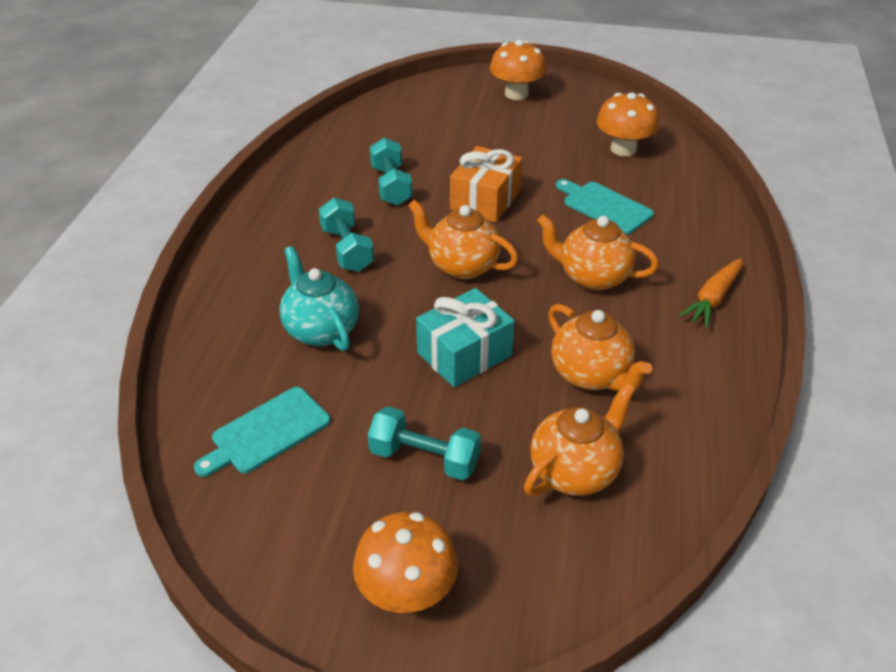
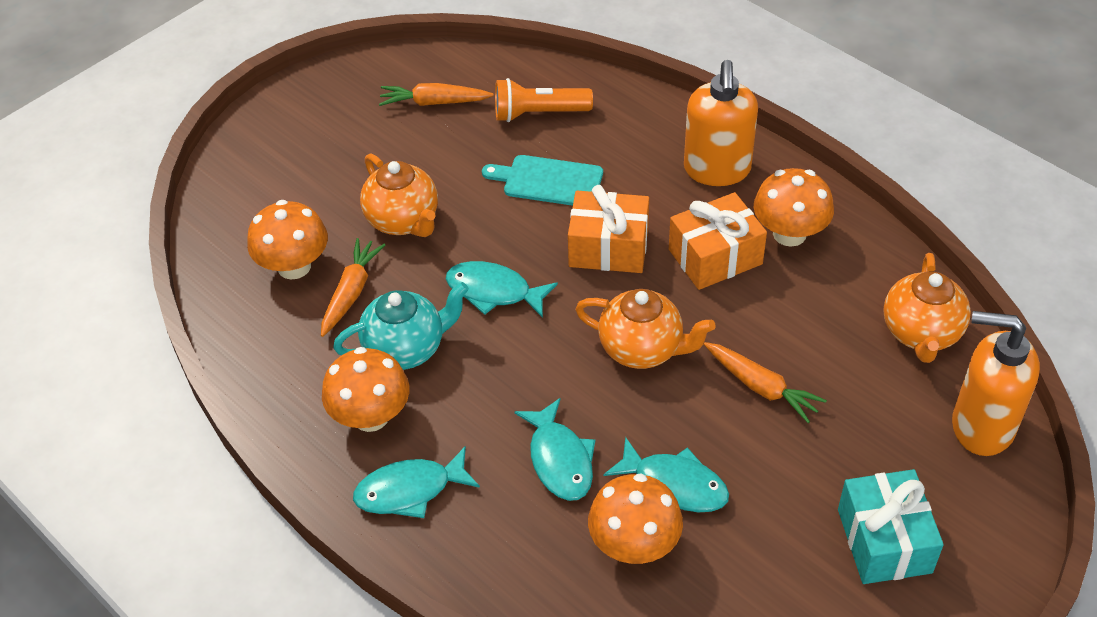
orange carrot: [679,258,742,328] = 1 -> [321,238,385,337] [379,83,494,106] [704,342,827,423] = 3
orange flashlight: none = 0 -> [495,78,593,122] = 1
orange gift: [450,146,522,223] = 1 -> [568,185,649,273] [669,192,767,290] = 2
orange mushroom: [353,512,458,613] [490,40,546,100] [596,92,659,156] = 3 -> [247,200,328,280] [322,347,409,432] [588,474,683,564] [754,168,834,247] = 4
orange soap dispenser: none = 0 -> [684,60,758,186] [952,311,1040,456] = 2
orange teapot: [408,199,519,279] [524,382,636,496] [537,215,659,291] [548,304,652,391] = 4 -> [360,153,438,237] [575,289,716,369] [883,253,971,363] = 3
turquoise cutting board: [194,387,330,477] [556,179,654,235] = 2 -> [482,155,603,206] = 1
turquoise dumbbell: [318,198,374,272] [368,407,481,480] [370,138,413,205] = 3 -> none = 0
turquoise fish: none = 0 -> [353,447,480,518] [446,261,558,318] [514,398,595,501] [604,437,729,512] = 4

